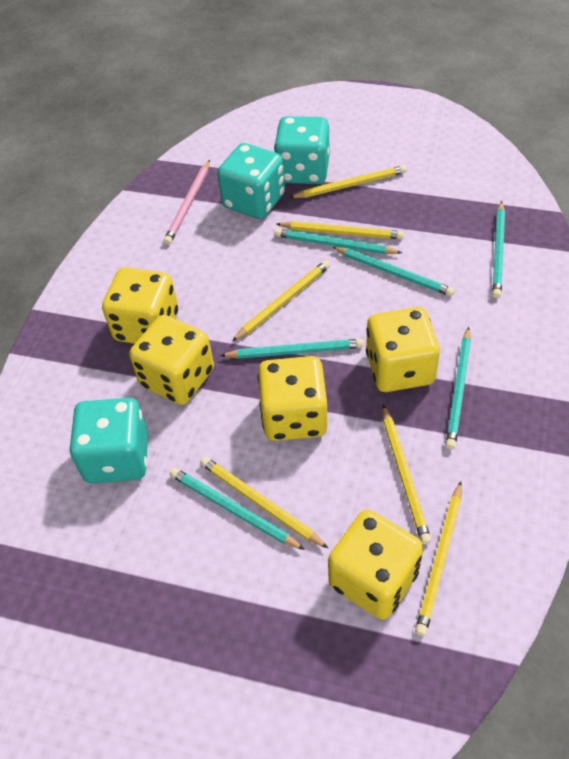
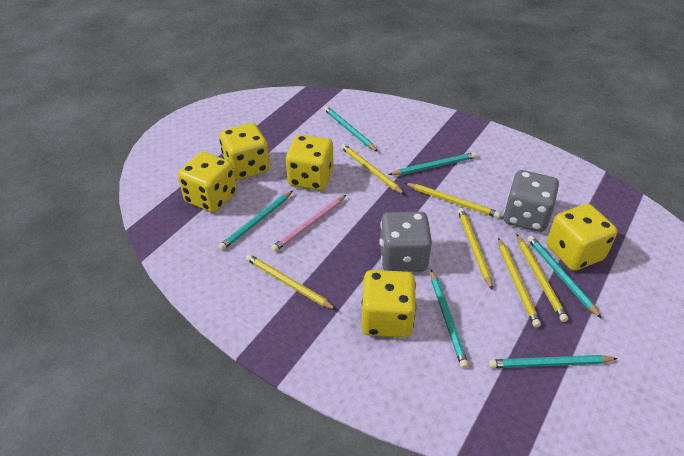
grey dice: none = 0 -> [379,212,432,272] [503,170,559,232] = 2
turquoise dice: [70,398,148,483] [217,143,285,219] [274,116,330,184] = 3 -> none = 0

